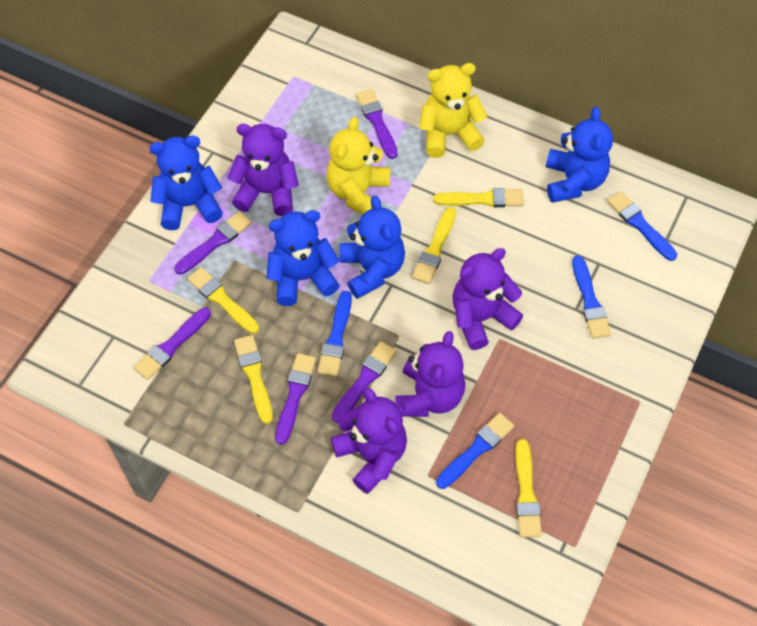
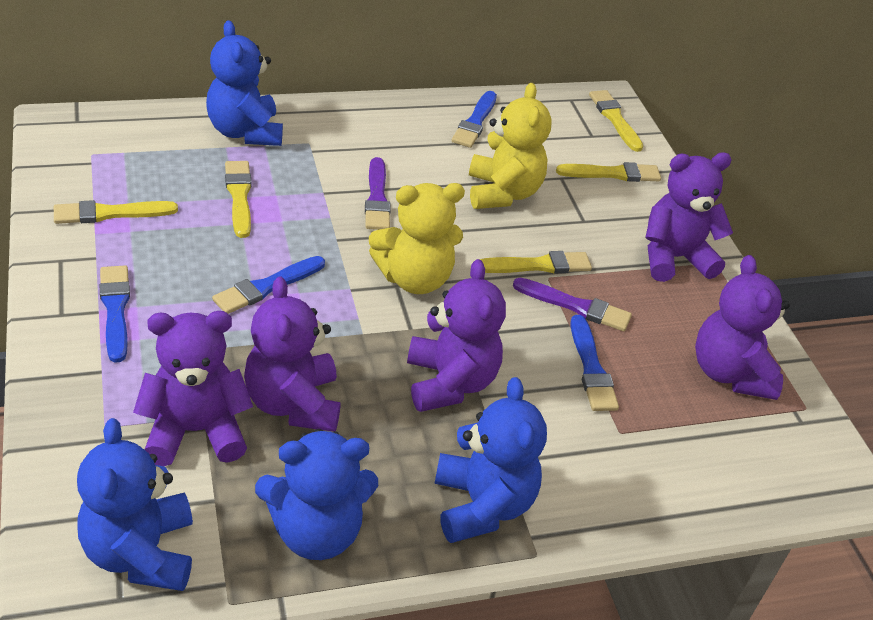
purple brush: [134,308,211,380] [174,211,252,275] [275,353,316,445] [332,341,397,423] [356,89,398,159] = 5 -> [365,157,391,230] [513,278,632,331] = 2
purple teddy bear: [227,124,299,216] [331,387,407,494] [395,331,465,417] [452,248,523,350] = 4 -> [133,311,253,466] [244,276,341,432] [407,259,506,412] [645,152,733,282] [695,255,790,400] = 5

